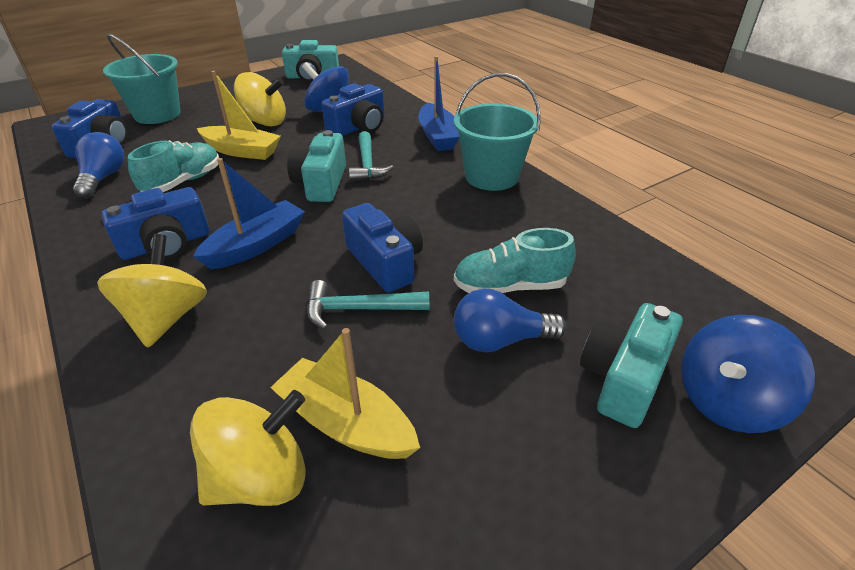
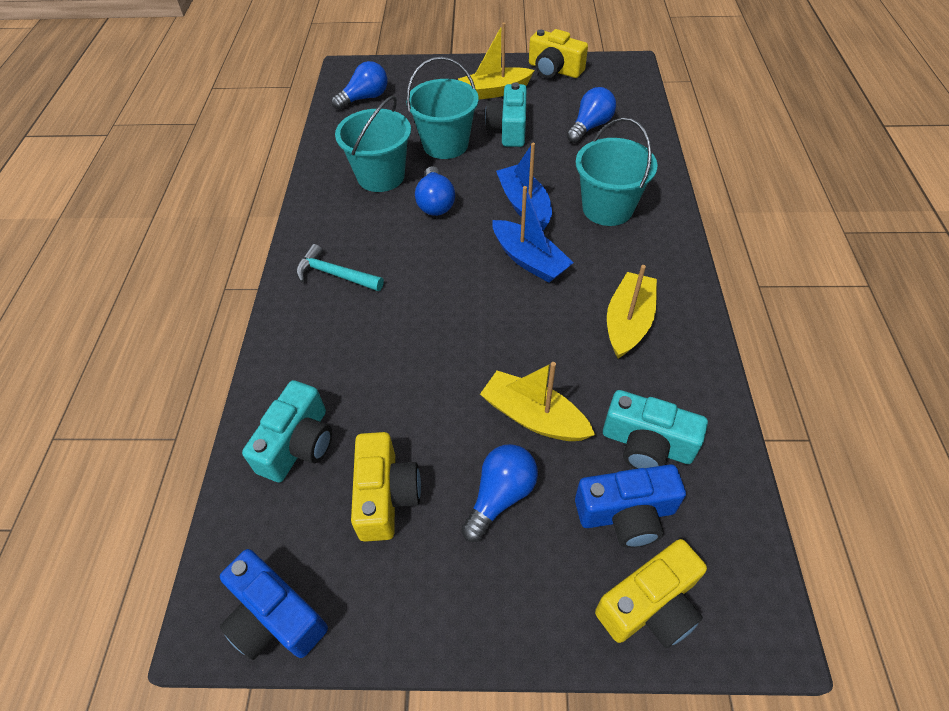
blue camera: [52,99,128,158] [102,187,209,260] [322,84,384,136] [342,203,423,292] = 4 -> [219,549,328,660] [575,464,686,548] = 2
blue light bulb: [73,132,124,198] [454,289,567,353] = 2 -> [331,61,388,110] [415,166,455,216] [461,444,538,542] [567,87,616,143] = 4
blue spinning top: [302,62,349,112] [681,315,815,433] = 2 -> none = 0
turquoise bucket: [103,34,181,124] [454,73,541,191] = 2 -> [335,96,411,192] [406,57,479,159] [575,118,657,226] = 3
turquoise hammer: [307,280,429,330] [349,131,394,182] = 2 -> [296,244,384,291] = 1
turquoise shoe: [128,140,219,192] [454,228,576,293] = 2 -> none = 0
yellow boat: [197,71,281,160] [270,328,420,459] = 2 -> [458,22,535,99] [480,362,595,441] [607,265,657,358] = 3
yellow camera: none = 0 -> [351,432,421,542] [529,29,588,78] [595,539,707,648] = 3
yellow spinning top: [97,234,207,348] [190,390,306,506] [234,72,286,127] = 3 -> none = 0

